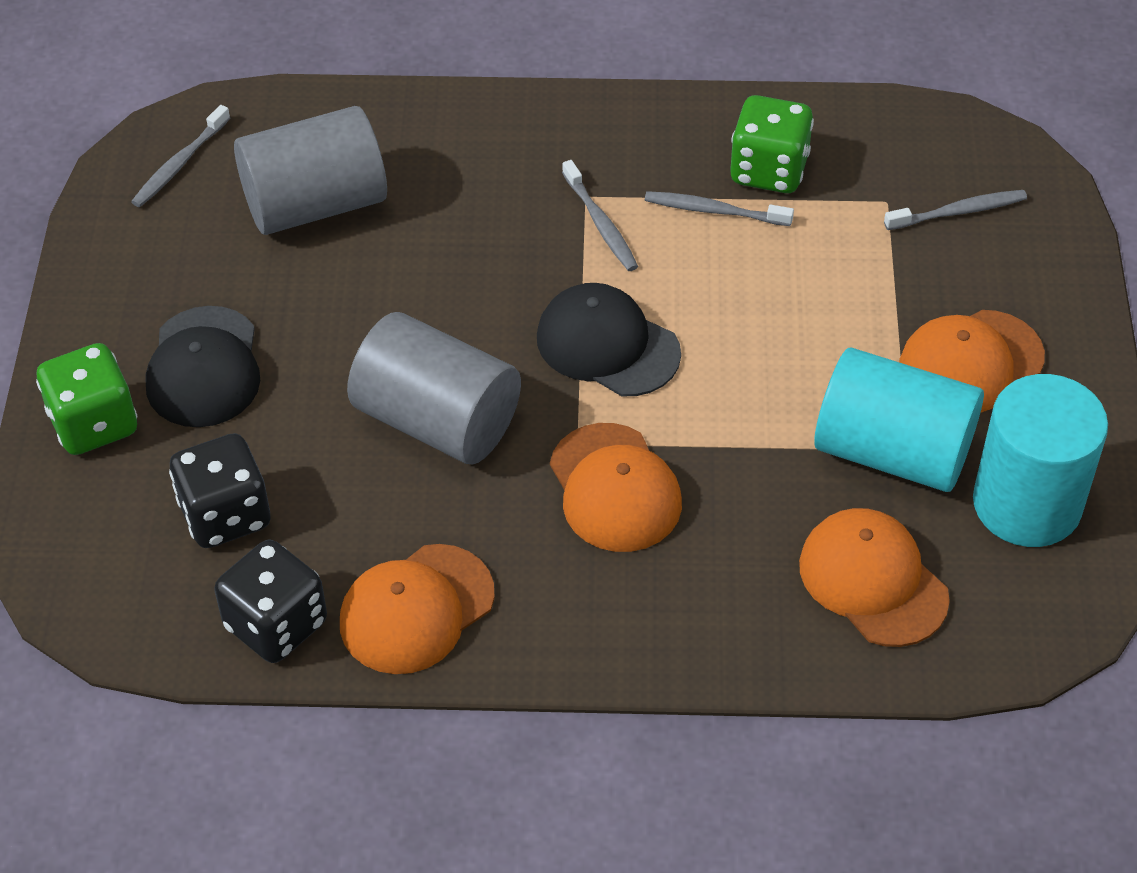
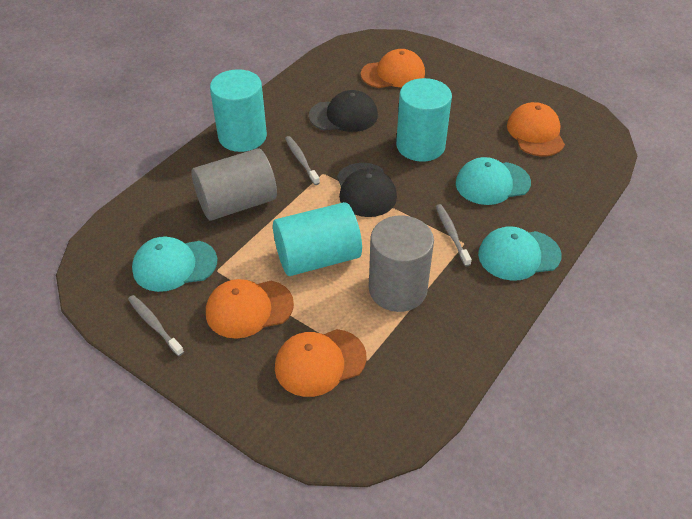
black dice: [169,433,271,548] [214,540,327,663] = 2 -> none = 0
green dice: [36,343,137,455] [730,95,814,193] = 2 -> none = 0
grey toothbrush: [131,105,230,207] [562,160,638,271] [645,191,794,226] [884,190,1027,230] = 4 -> [128,295,184,356] [285,136,320,185] [436,204,472,266] = 3
turquoise cap: none = 0 -> [132,236,218,292] [456,157,531,205] [478,226,562,281] = 3
turquoise cylinder: [814,347,984,492] [973,374,1108,547] = 2 -> [210,69,267,152] [273,202,362,276] [396,78,452,162] = 3

